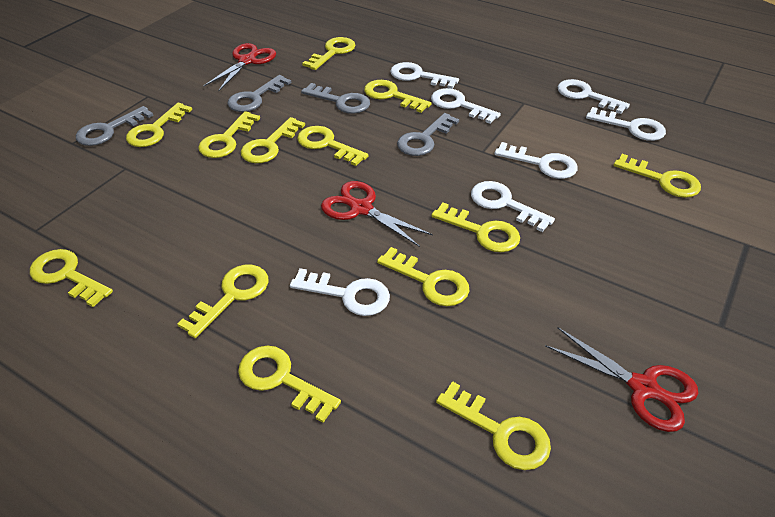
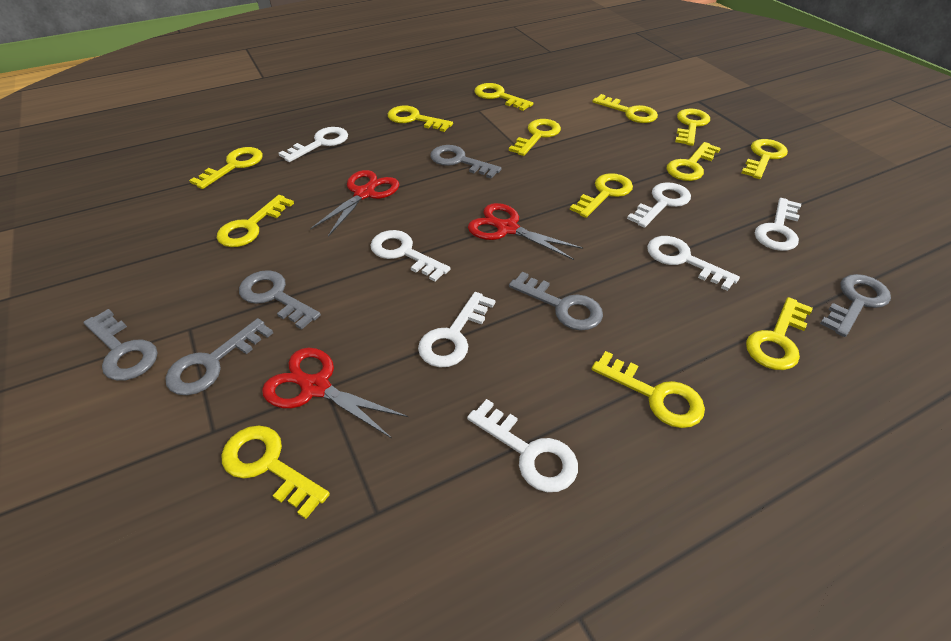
grey key: [76,106,154,146] [227,75,291,112] [301,83,370,114] [397,113,459,156] = 4 -> [83,309,158,381] [165,318,273,395] [239,270,321,330] [430,145,502,179] [509,272,603,331] [820,274,891,337] = 6

